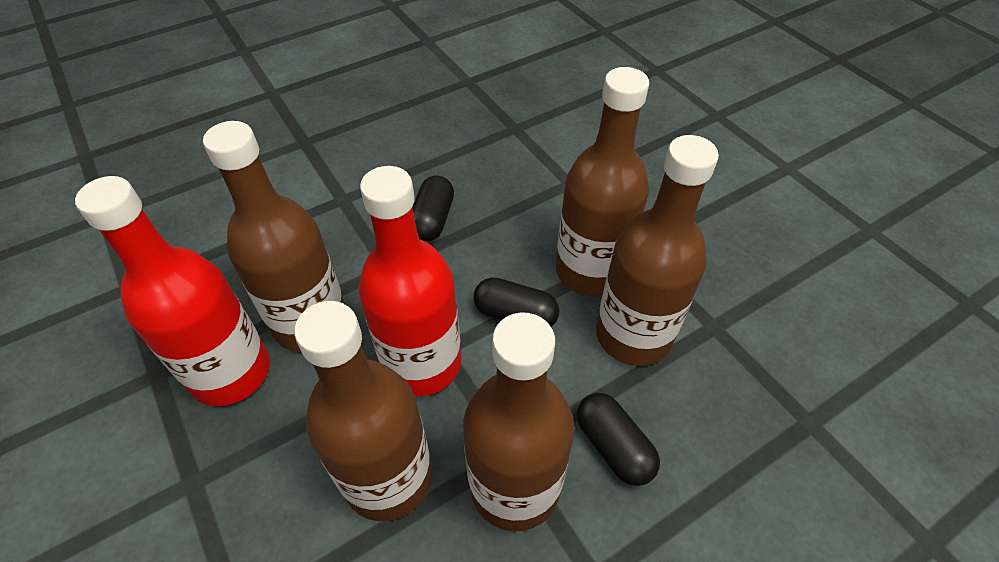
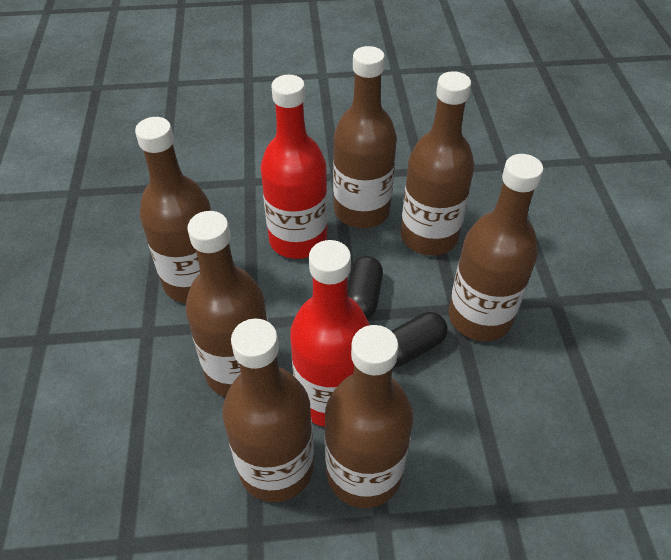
black capsule: [413,176,454,242] [473,277,559,327] [577,393,660,486] = 3 -> [347,256,383,319] [392,312,448,367] = 2
brown bottle: [203,121,345,352] [294,301,432,521] [463,312,575,532] [556,67,649,296] [596,135,719,366] = 5 -> [135,117,211,303] [185,211,268,397] [222,318,314,502] [325,325,413,508] [333,46,397,228] [401,71,474,256] [449,154,543,341] = 7

